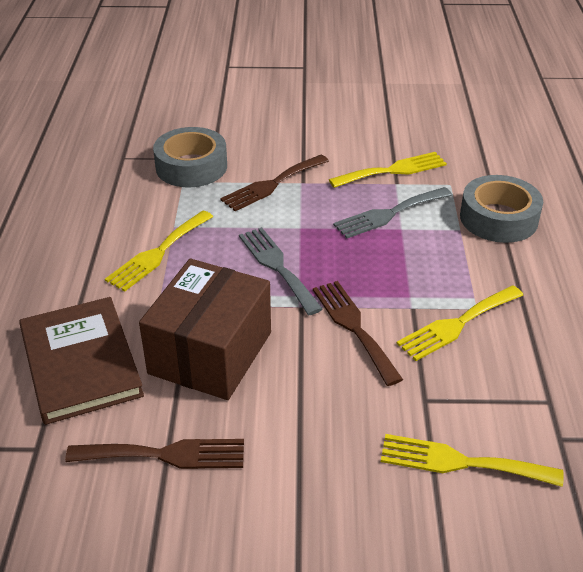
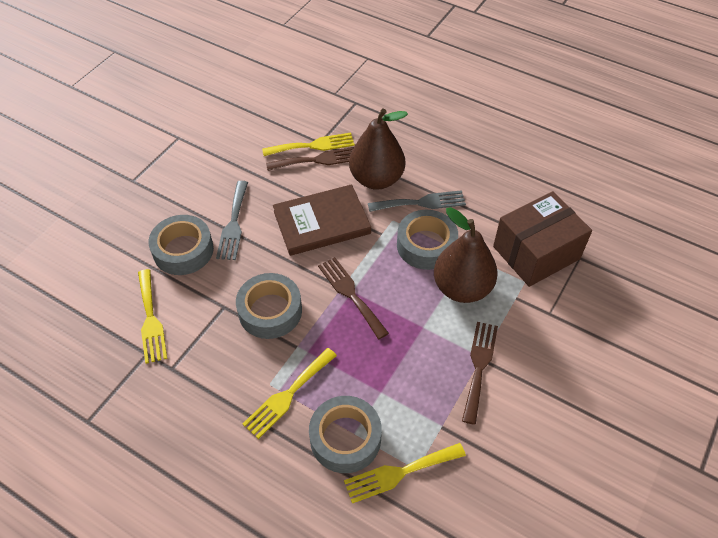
brown pear: none = 0 -> [349,108,408,190] [434,207,498,303] = 2
grey tape: [153,127,227,187] [460,175,543,243] = 2 -> [149,215,214,275] [236,273,302,339] [309,396,382,473] [397,210,458,270] = 4

